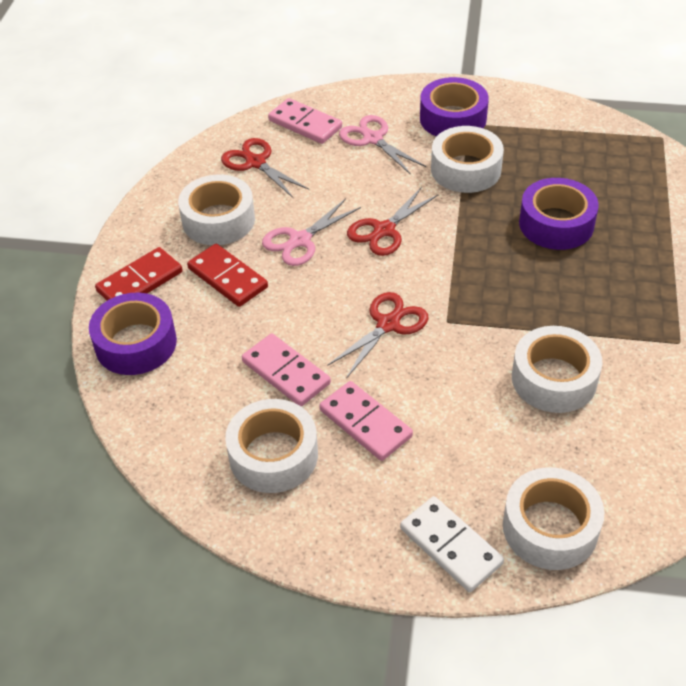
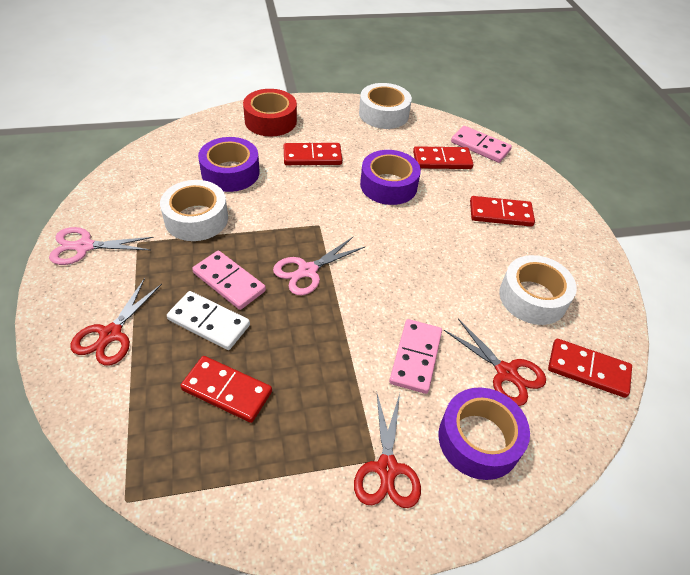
red domino: [95,247,183,300] [187,244,268,307] = 2 -> [180,356,272,423] [284,143,342,165] [413,146,473,169] [470,196,535,227] [548,339,632,398] = 5
red tape: none = 0 -> [243,89,297,137] = 1
white tape: [178,174,255,245] [225,399,318,493] [431,126,504,193] [503,467,605,570] [512,326,603,413] = 5 -> [160,180,228,241] [359,83,412,129] [499,255,577,325] = 3

